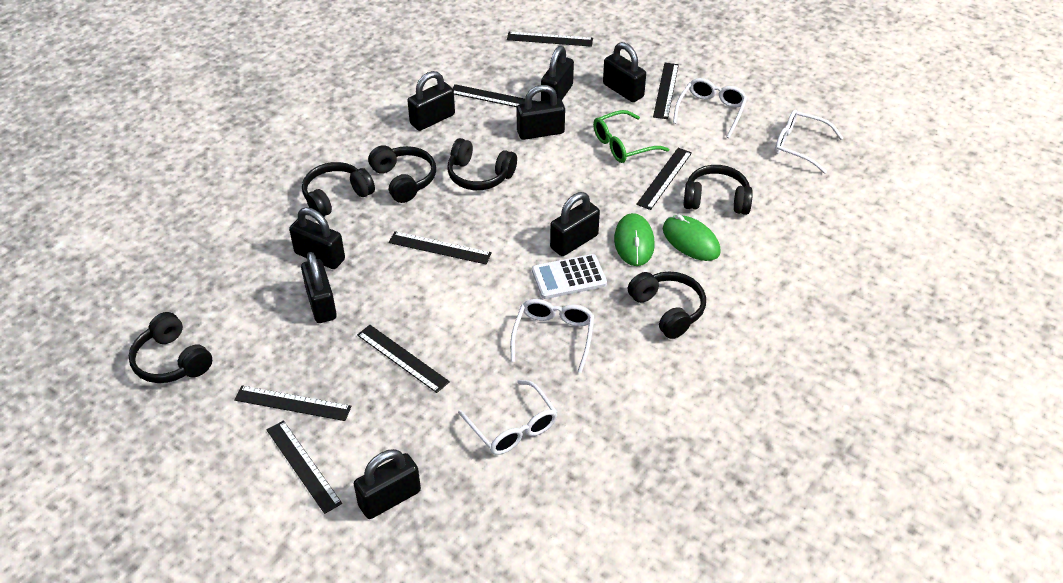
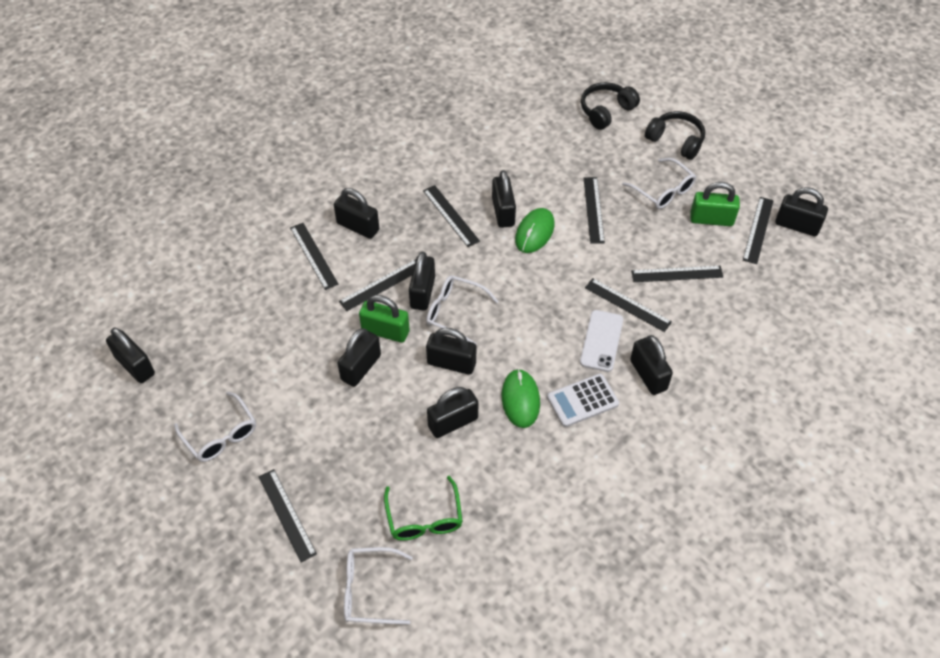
black headphones: [129,312,212,383] [302,162,375,217] [368,145,436,203] [447,138,517,190] [628,271,706,339] [684,165,753,215] = 6 -> [581,82,640,130] [645,111,705,160] = 2
black padlock: [289,207,345,269] [301,252,337,323] [354,449,421,519] [408,71,455,131] [517,85,565,140] [541,46,574,101] [550,192,600,256] [603,42,646,102] = 8 -> [106,328,155,383] [334,188,379,239] [337,328,381,387] [409,252,435,310] [426,328,476,375] [427,387,478,438] [492,170,516,228] [630,335,673,395] [775,187,828,236] = 9
green padlock: none = 0 -> [359,295,410,343] [690,182,740,226] = 2
white phone: none = 0 -> [580,310,623,372] = 1

